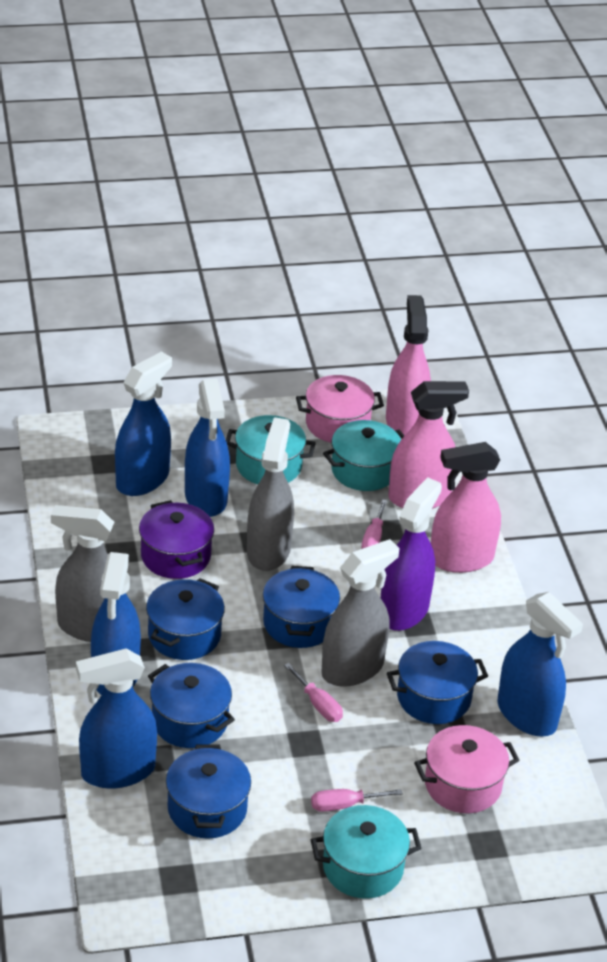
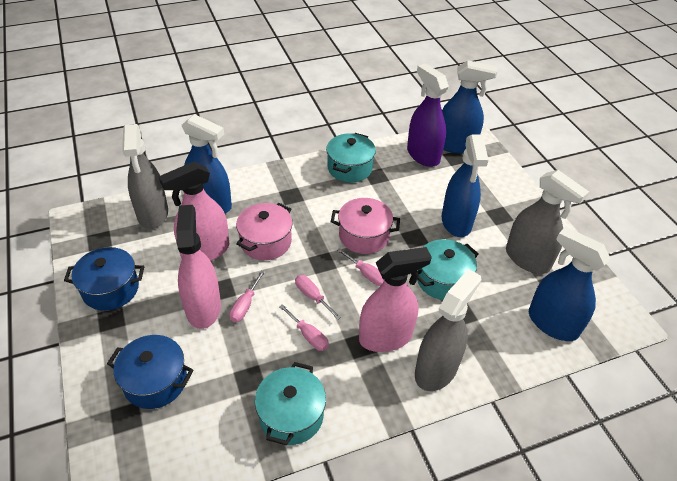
blue pot: [146,578,225,660] [148,663,235,748] [166,744,251,839] [263,566,340,648] [387,641,488,724] = 5 -> [64,247,144,311] [107,335,193,409] = 2
blue spray bottle: [76,649,157,789] [91,552,141,695] [115,352,172,496] [185,379,230,517] [498,592,583,736] = 5 -> [182,114,232,213] [442,60,497,153] [442,134,488,237] [529,227,611,341] = 4
pink screwdriver: [284,663,343,722] [311,789,403,812] [361,499,387,549] = 3 -> [229,271,265,322] [279,304,329,351] [295,275,341,319] [337,248,384,286] = 4
purple pot: [139,500,214,579] = 1 -> none = 0

